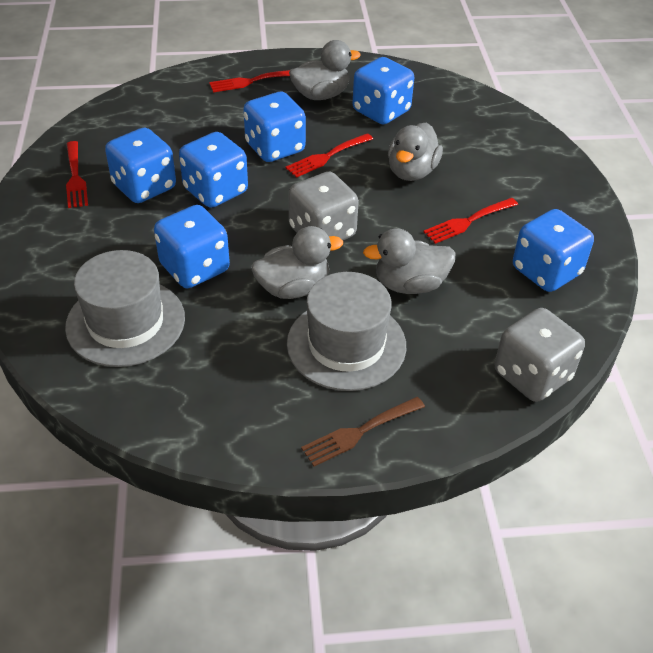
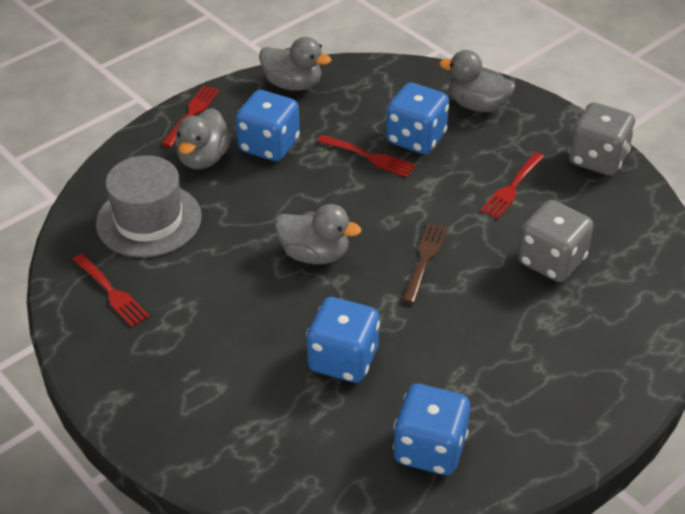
blue dice: [105,128,176,203] [154,205,230,288] [179,132,248,208] [243,92,306,162] [352,57,414,124] [513,209,594,292] = 6 -> [235,90,300,161] [306,297,380,383] [386,83,449,154] [393,384,470,475] = 4
grey hat: [65,250,185,367] [287,272,406,391] = 2 -> [96,155,202,257] = 1

